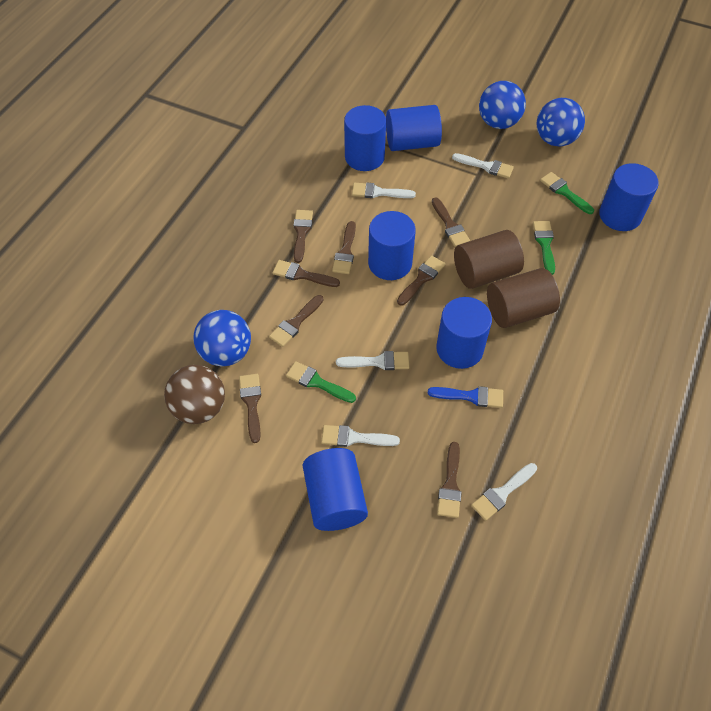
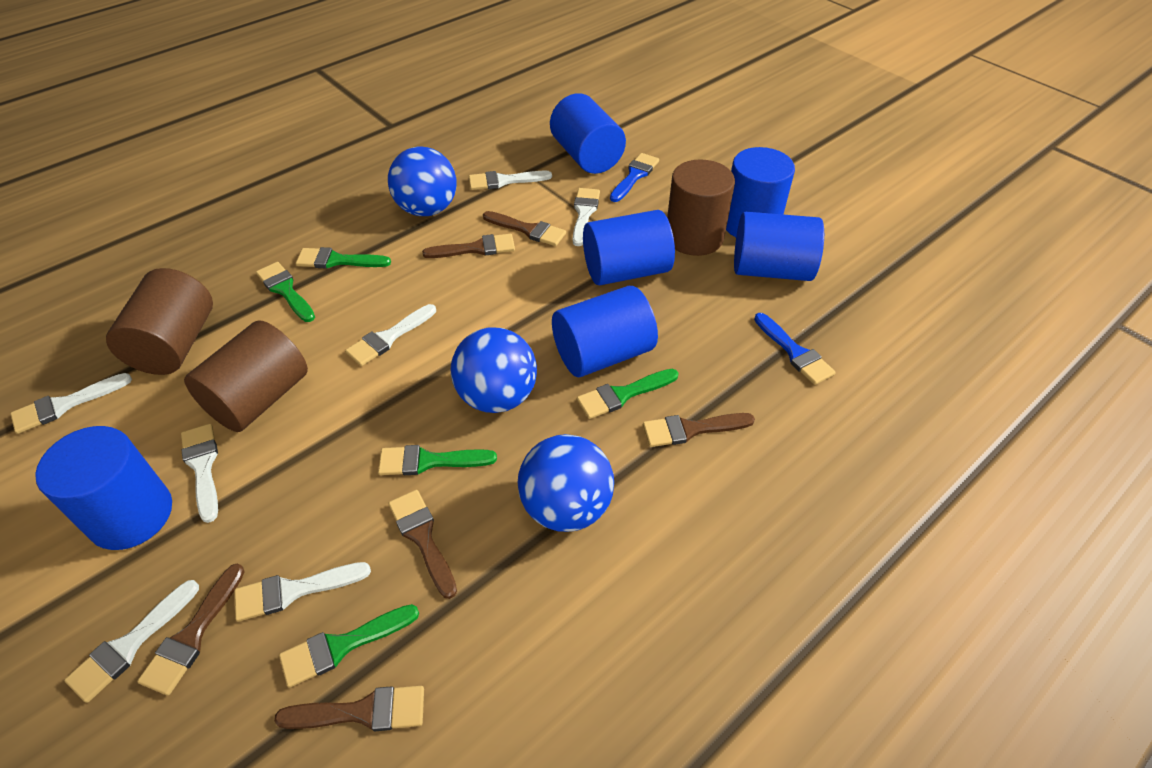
blue brush: [428,386,503,408] = 1 -> [610,153,659,202] [754,313,836,385] = 2
brown ball: [164,365,225,424] = 1 -> none = 0
brown brush: [239,374,261,443] [269,295,323,347] [273,260,340,287] [294,210,313,263] [332,221,356,274] [397,255,445,305] [432,197,470,247] [437,442,462,518] = 8 -> [137,564,245,696] [274,686,424,731] [388,490,457,599] [422,234,515,258] [483,211,566,246] [643,413,755,447] = 6
brown cylinder: [454,230,524,289] [487,268,560,328] = 2 -> [106,268,213,375] [184,320,308,432] [667,159,735,256] = 3
green brush: [286,361,356,403] [533,221,555,275] [540,172,594,214] = 3 -> [256,262,315,322] [279,604,419,688] [296,247,391,269] [378,445,497,475] [577,369,679,419] = 5
white brush: [321,425,400,447] [336,351,409,370] [352,183,416,198] [452,153,514,179] [471,463,537,521] = 5 -> [10,373,132,434] [64,580,199,703] [181,424,218,523] [234,562,371,622] [345,304,436,366] [469,171,552,190] [573,188,600,246] = 7

